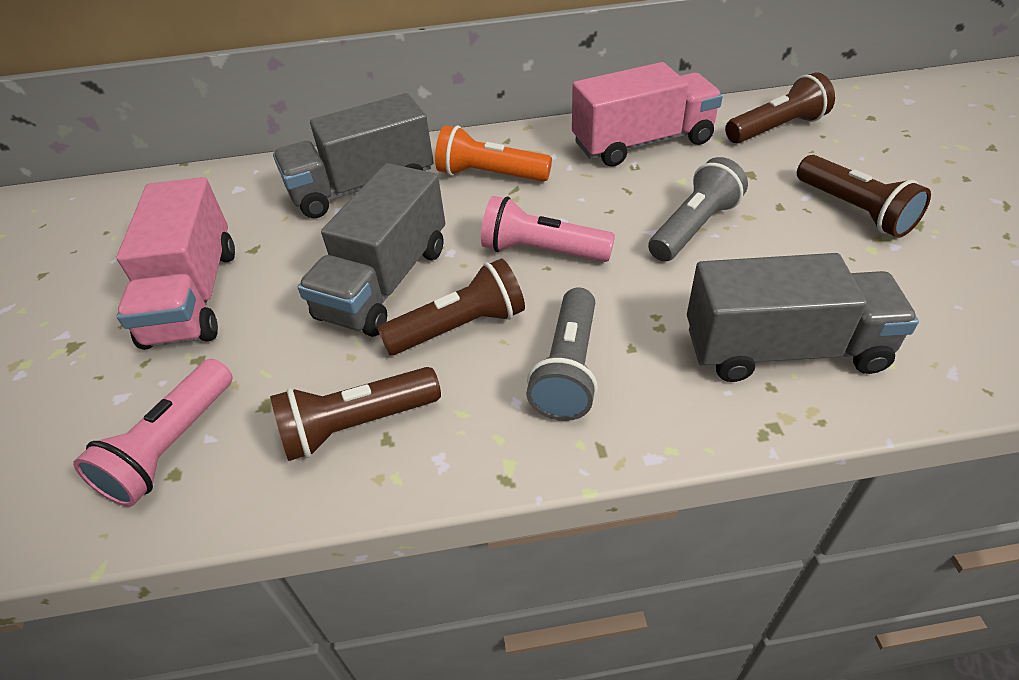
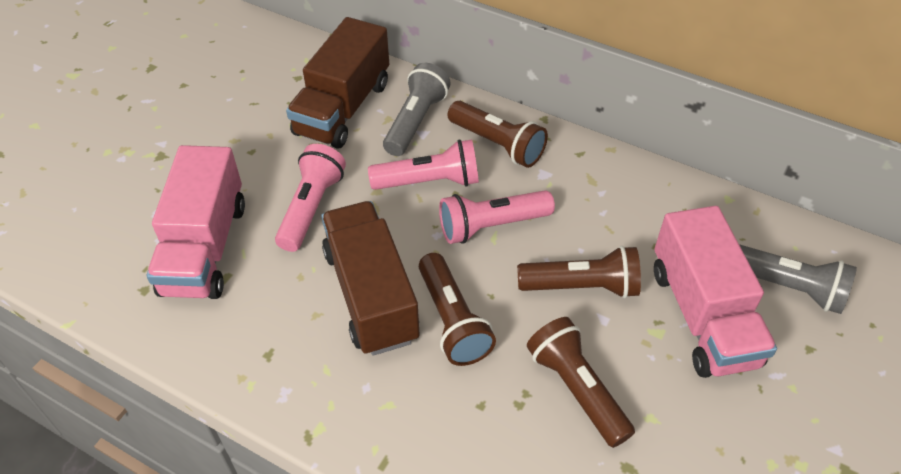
brown truck: none = 0 -> [286,17,389,149] [321,201,420,356] = 2
grey truck: [273,93,434,218] [298,163,445,337] [687,253,919,382] = 3 -> none = 0
orange flashlight: [435,125,552,182] = 1 -> none = 0
pink flashlight: [73,359,233,507] [481,196,615,262] = 2 -> [275,144,346,252] [368,139,479,190] [439,190,555,244] = 3

